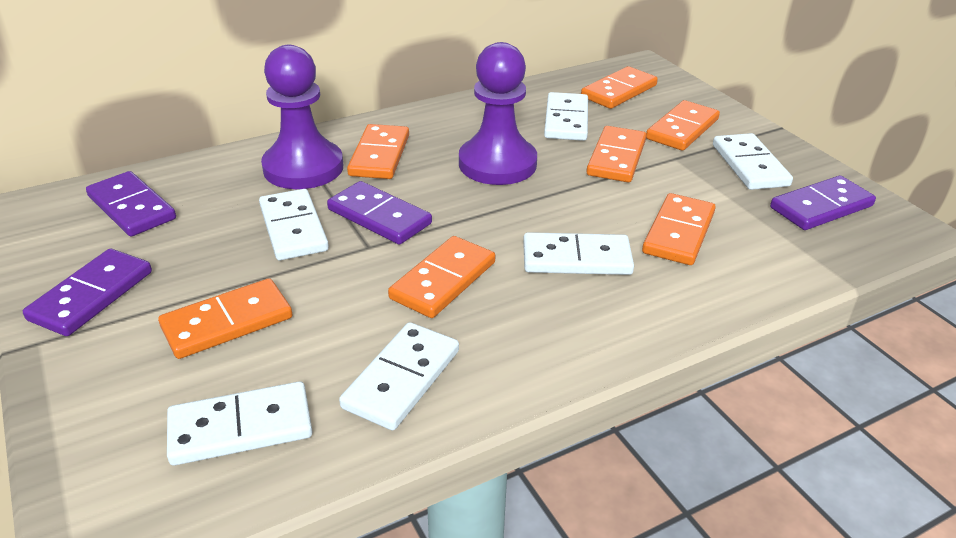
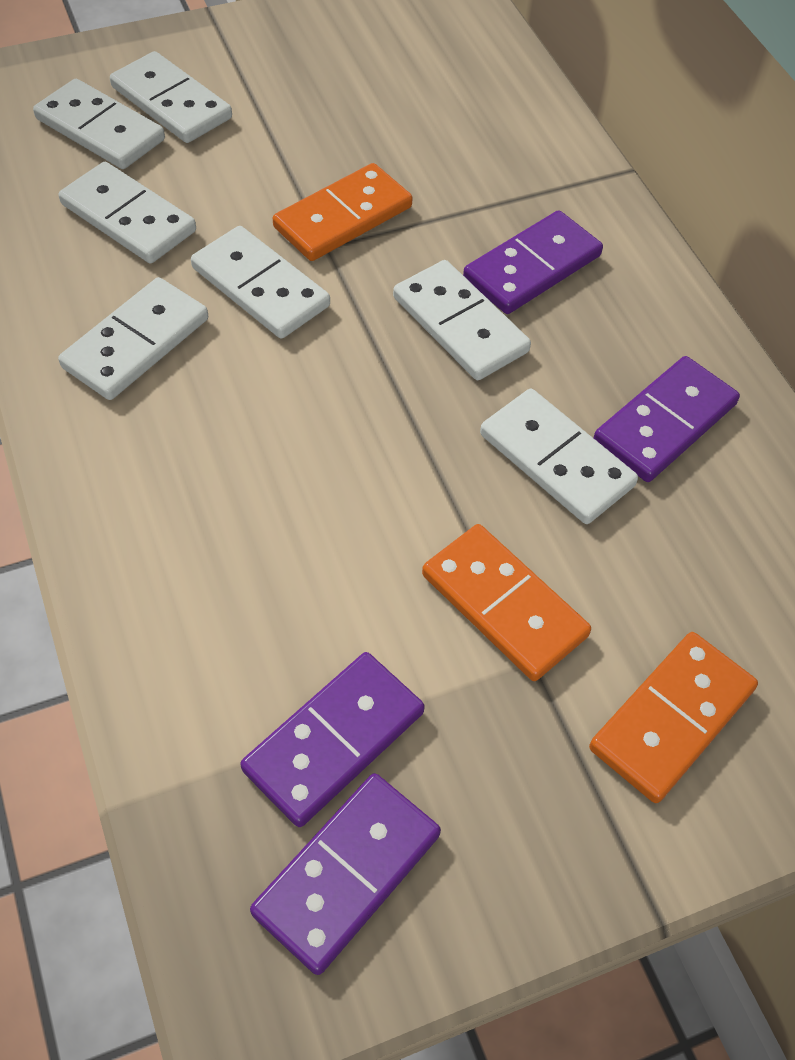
orange domino: [158,278,293,359] [347,124,409,179] [388,236,495,318] [581,66,658,109] [586,126,647,182] [642,193,716,265] [646,100,720,151] = 7 -> [273,163,413,261] [422,524,591,681] [589,632,758,803] = 3
purple pawn: [261,45,343,189] [459,42,537,185] = 2 -> none = 0
white domino: [167,381,312,466] [259,189,329,260] [339,322,459,431] [523,232,634,275] [544,92,588,141] [713,133,793,190] = 6 -> [33,79,165,169] [58,277,208,400] [59,162,196,263] [110,51,232,143] [191,226,330,339] [393,260,531,380] [480,389,638,524] = 7

